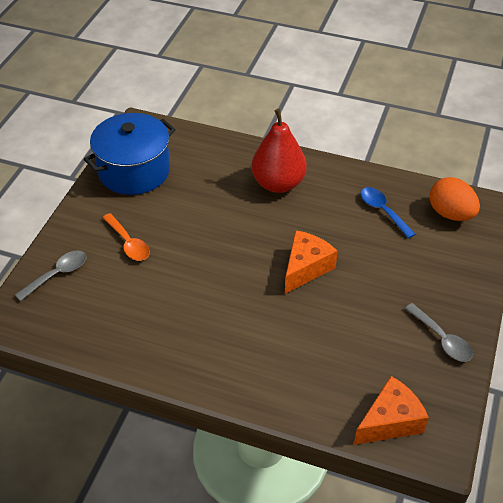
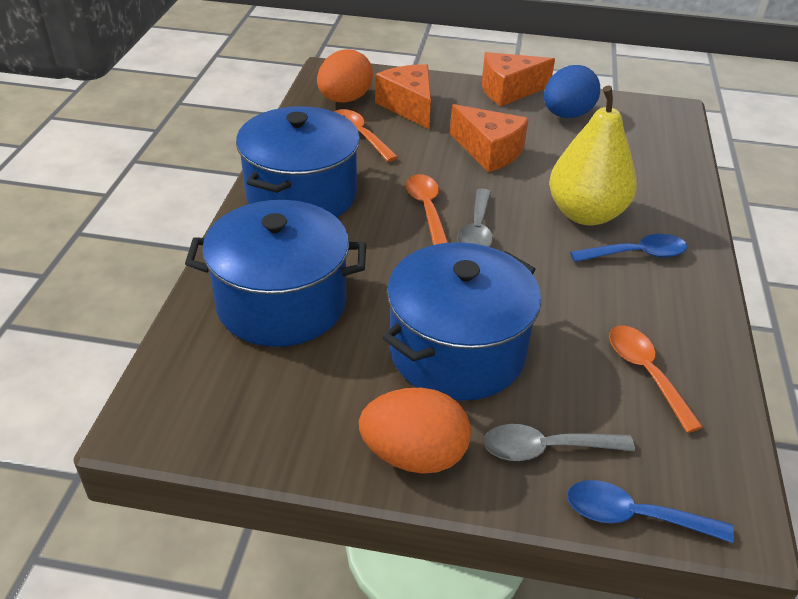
blue egg: none = 0 -> [544,65,600,118] = 1
blue pot: [84,113,176,195] = 1 -> [185,200,366,347] [236,106,360,217] [383,242,541,401] = 3
blue spoon: [360,187,415,239] = 1 -> [567,480,734,543] [570,234,687,262] = 2
orange cheese: [285,230,338,294] [354,376,429,445] = 2 -> [375,64,431,129] [450,104,529,172] [482,52,555,106] = 3
orange egg: [429,177,480,221] = 1 -> [317,49,373,103] [359,388,471,474] = 2
orange spoon: [102,213,150,261] = 1 -> [334,109,398,162] [406,174,448,245] [609,325,703,433] = 3
red pear: [251,109,307,193] = 1 -> none = 0
yellow pear: none = 0 -> [549,85,637,225] = 1

